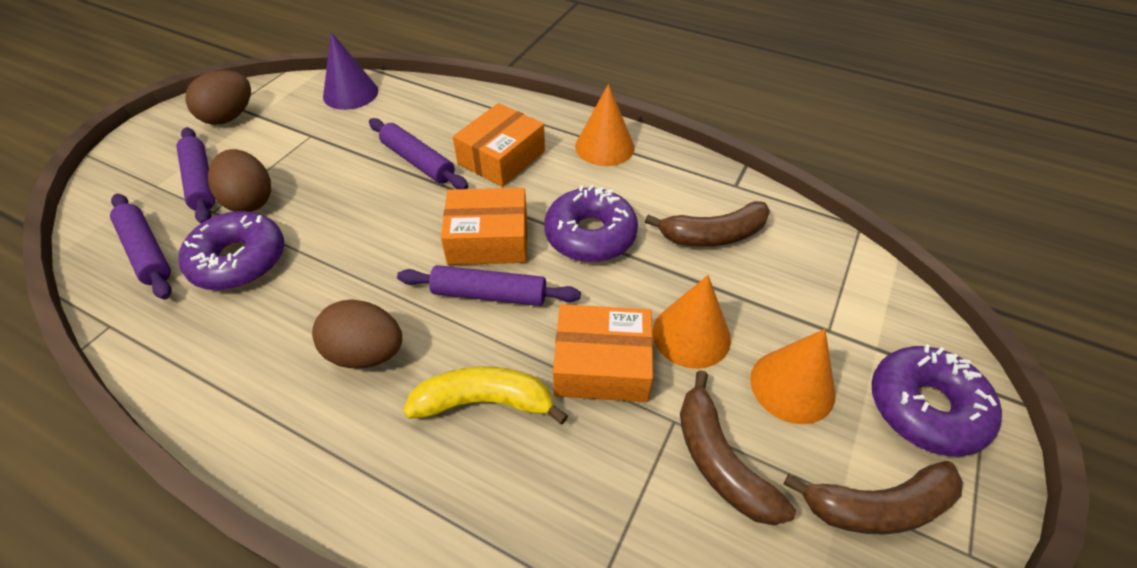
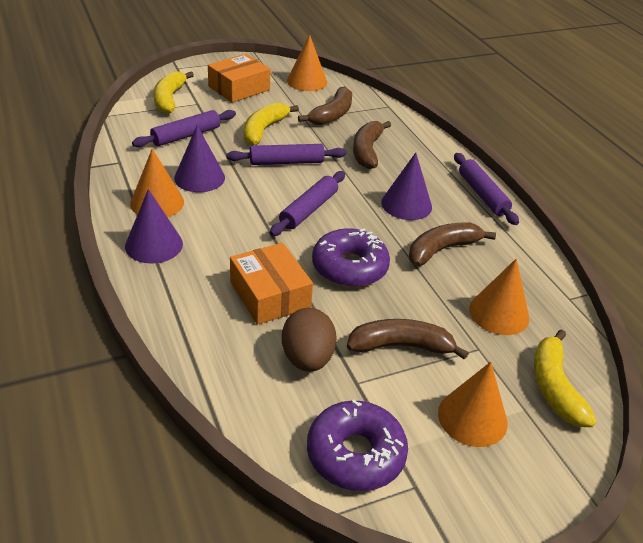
brown banana: [645,201,770,247] [680,370,796,525] [784,461,963,535] = 3 -> [298,86,352,125] [347,319,469,360] [353,121,391,169] [409,222,496,266] = 4
brown egg: [185,70,251,125] [208,149,271,212] [312,299,402,368] = 3 -> [282,308,337,372] = 1
orange box: [441,188,527,265] [453,103,545,187] [553,304,653,402] = 3 -> [208,54,270,103] [230,243,313,325] = 2
orange cone: [575,84,634,166] [653,275,731,369] [750,329,836,424] = 3 -> [130,149,184,217] [287,35,327,91] [438,362,508,447] [469,259,529,335] = 4
purple cone: [323,32,378,110] = 1 -> [125,189,183,264] [174,125,225,192] [381,153,432,220] = 3
purple donut: [178,211,284,291] [544,185,638,262] [871,344,1002,456] = 3 -> [307,400,408,491] [312,228,390,287] = 2
yellow banana: [403,366,568,424] = 1 -> [154,71,194,114] [244,102,299,146] [534,330,597,427] = 3

